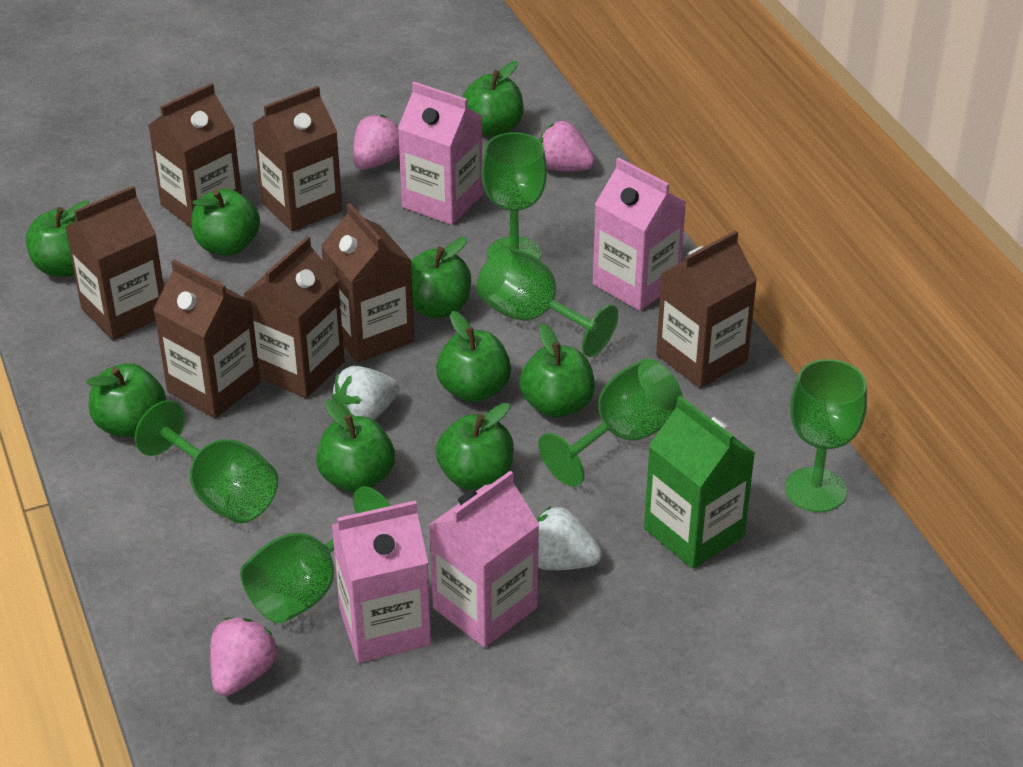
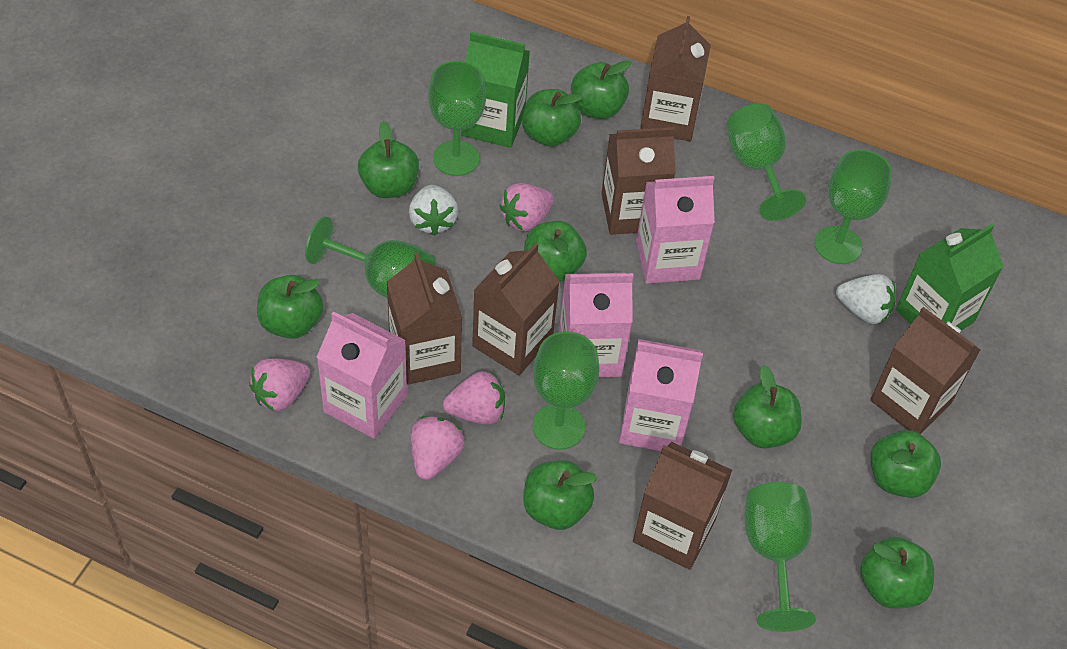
brown carton: [65,186,164,340] [148,83,242,228] [153,259,261,418] [243,236,345,398] [252,86,342,231] [321,203,414,363] [656,230,757,388] = 7 -> [387,253,463,385] [472,243,560,375] [601,127,675,235] [633,442,732,570] [640,16,711,141] [870,307,980,434] = 6
green carton: [644,396,755,569] = 1 -> [461,32,530,148] [896,224,1004,331] = 2
pink strawberry: [210,617,278,696] [353,115,400,170] [539,121,595,171] = 3 -> [249,359,310,411] [410,416,464,480] [443,371,505,425] [500,183,554,231] = 4

